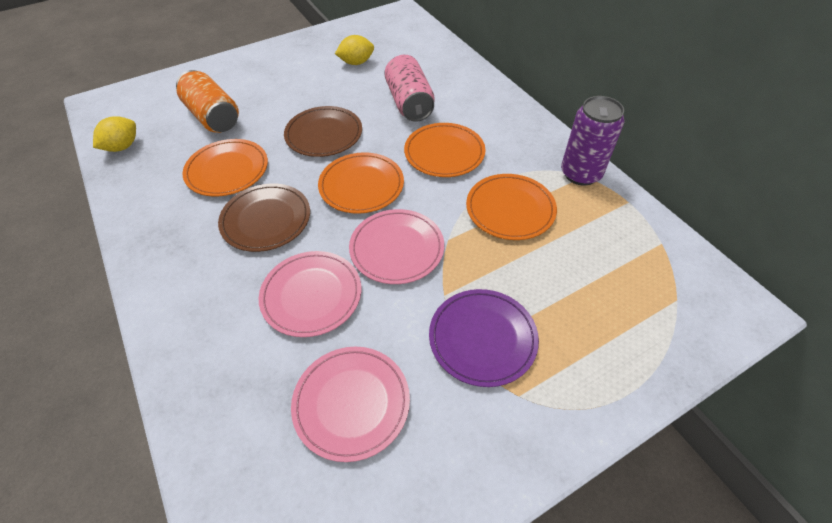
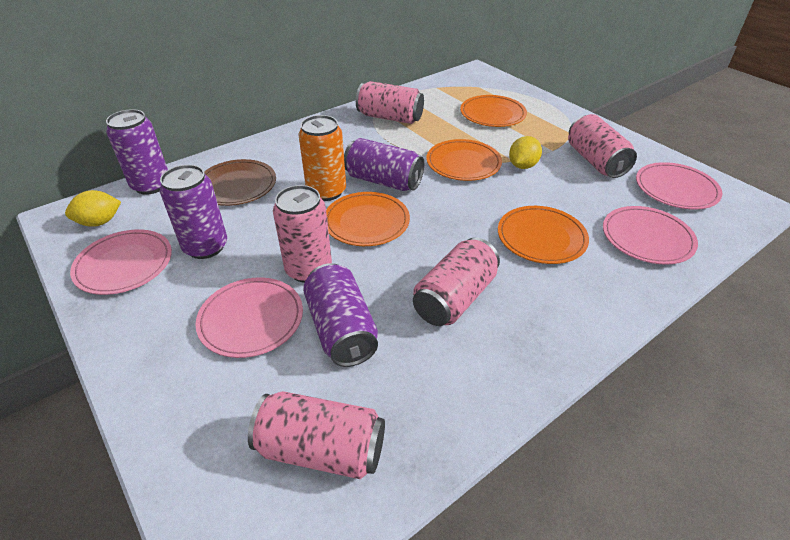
brown plate: [218,183,310,252] [284,106,362,157] = 2 -> [204,159,276,206] = 1
pink can: [384,55,435,122] = 1 -> [248,391,385,479] [273,185,332,283] [356,81,424,124] [413,237,500,326] [568,114,637,178] = 5
pink plate: [259,251,361,337] [291,347,410,462] [349,209,444,284] = 3 -> [70,229,172,295] [195,277,303,358] [603,206,698,265] [636,162,722,209] = 4
purple can: [561,96,624,186] = 1 -> [106,109,168,195] [160,165,227,259] [303,263,378,367] [344,138,424,191] = 4
purple plate: [429,289,539,387] = 1 -> none = 0

